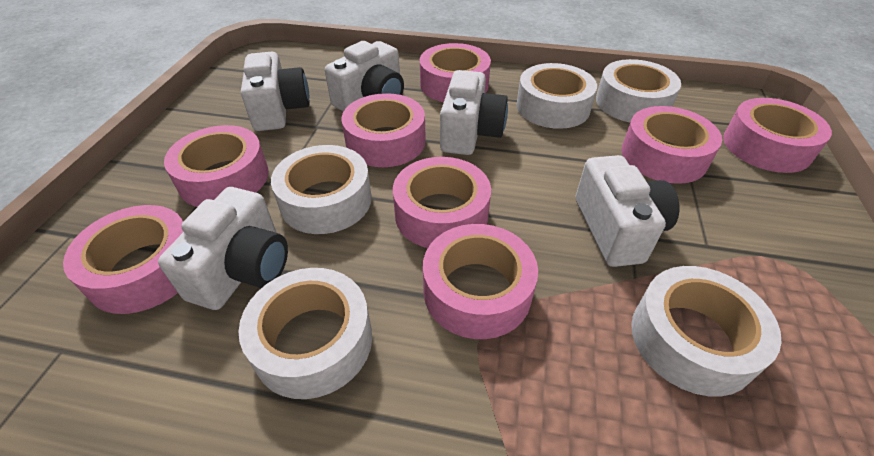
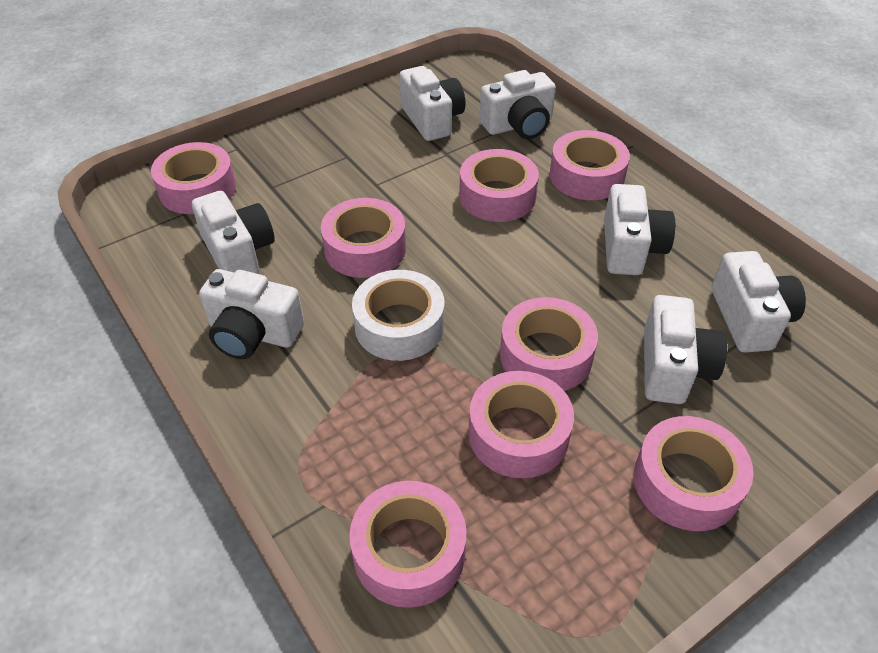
white camera: [158,187,288,310] [241,52,310,131] [325,41,404,111] [440,70,508,155] [576,155,679,267] = 5 -> [192,191,275,274] [199,269,304,359] [399,66,466,141] [480,70,556,139] [604,184,675,275] [644,295,727,404] [711,251,806,353] = 7
white tape: [238,268,372,399] [271,145,372,234] [516,63,597,129] [596,59,681,122] [631,266,782,397] = 5 -> [352,270,444,361] = 1

